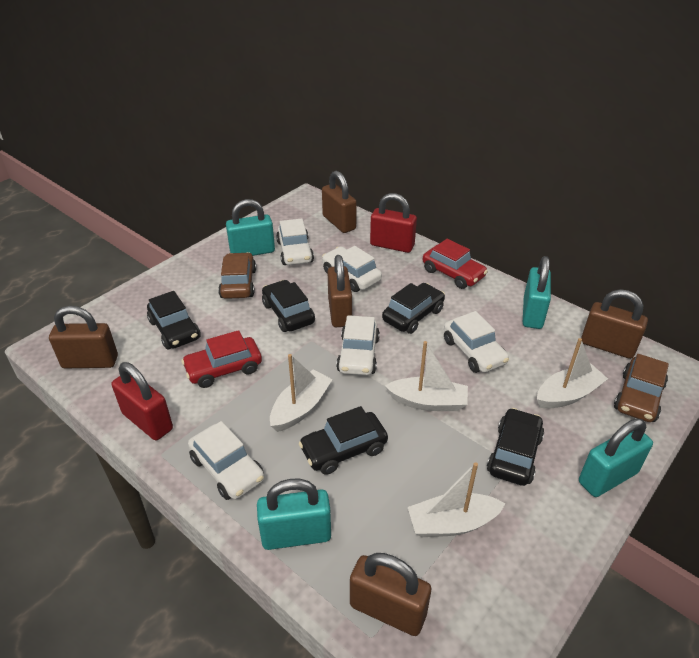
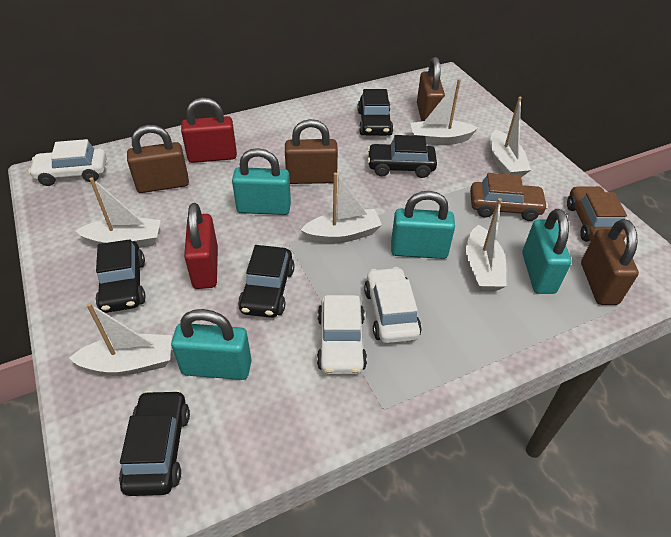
brown padlock: [49,306,118,368] [322,171,357,233] [327,255,352,327] [350,553,431,636] [581,289,648,359] = 5 -> [127,125,189,193] [285,119,338,184] [417,57,445,121] [581,219,639,305] = 4
red car: [181,330,262,388] [423,239,488,289] = 2 -> none = 0
white boat: [270,354,333,432] [385,341,468,411] [408,462,506,537] [537,338,608,409] = 4 -> [69,303,172,376] [76,177,161,248] [301,173,382,244] [410,79,478,145] [466,198,506,291] [490,97,531,177] = 6
white car: [188,421,264,500] [276,218,314,265] [322,246,382,292] [336,315,380,375] [444,311,509,373] = 5 -> [28,139,107,186] [317,295,367,374] [364,267,422,343] = 3

